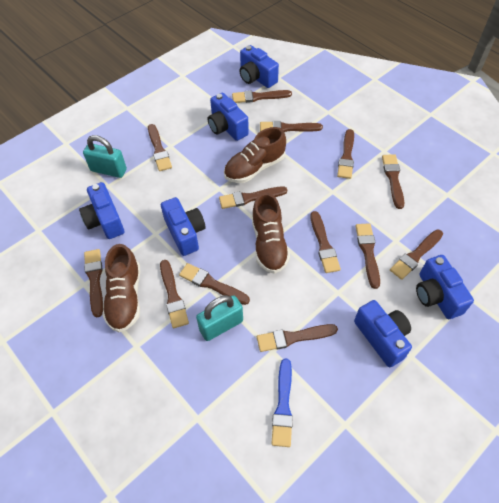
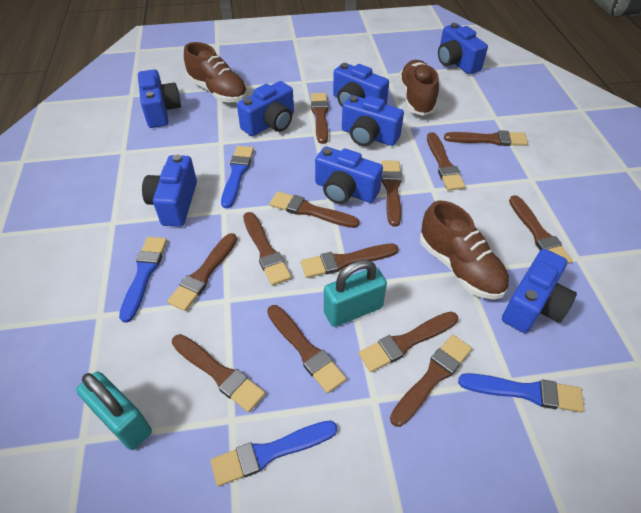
blue brush: [271,358,293,447] = 1 -> [119,237,167,323] [211,420,337,486] [221,146,254,208] [458,373,584,412] = 4
blue camera: [79,182,124,239] [161,197,206,256] [207,93,249,141] [239,45,279,88] [354,300,412,367] [416,255,474,319] = 6 -> [138,69,181,128] [142,154,197,227] [237,81,294,136] [315,146,383,204] [333,63,389,106] [342,95,404,146] [438,23,488,74] [502,249,577,333] = 8

